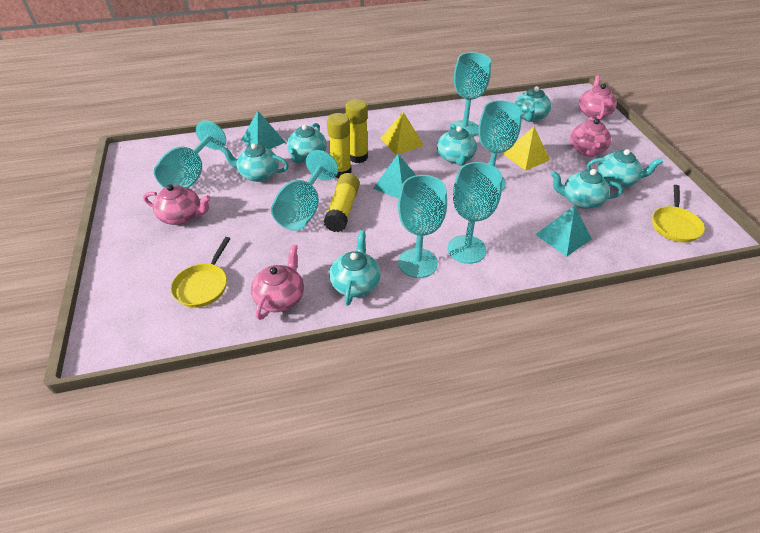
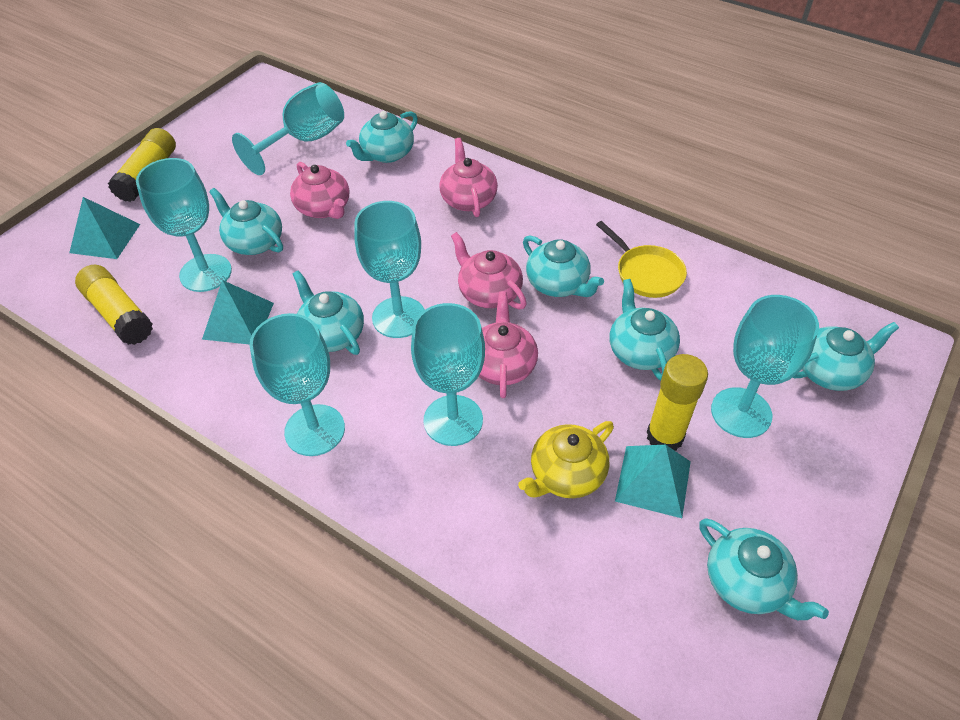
yellow pan: [171,237,231,308] [652,185,705,243] = 2 -> [596,221,687,298] = 1
yellow pyramid: [380,112,424,155] [503,127,550,171] = 2 -> none = 0
yellow teapot: none = 0 -> [518,421,614,498] = 1

